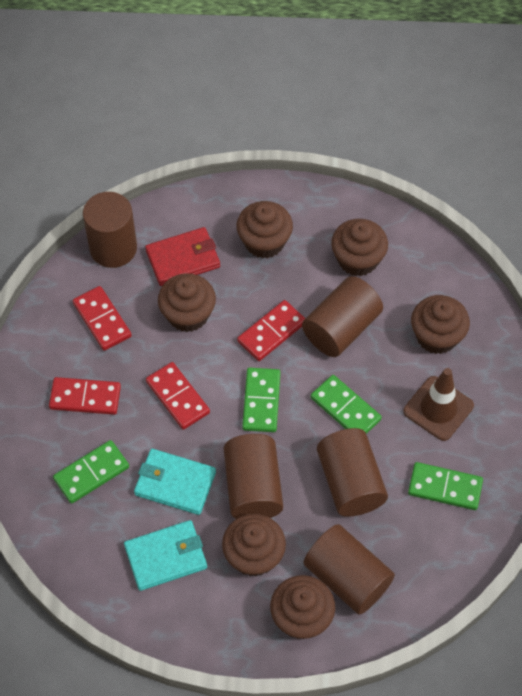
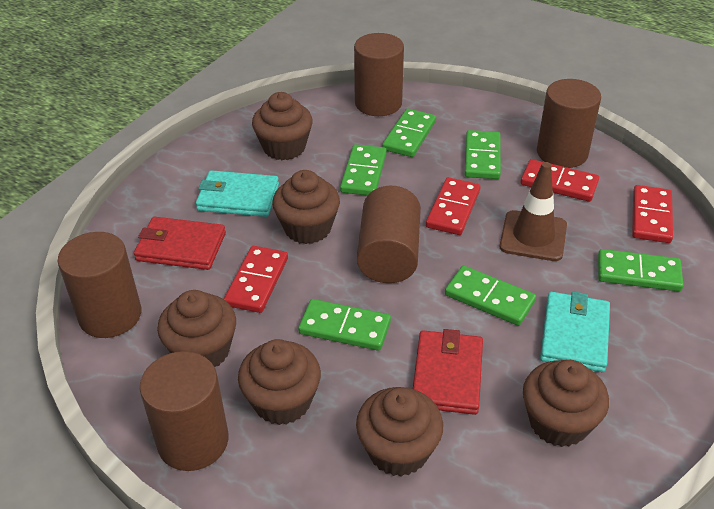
green domino: [53,440,129,504] [242,368,281,432] [311,375,382,434] [408,462,483,510] = 4 -> [298,299,391,351] [340,144,387,196] [382,109,436,157] [445,266,536,326] [464,130,501,179] [598,249,684,292] = 6
red wallet: [145,227,220,286] = 1 -> [134,217,226,270] [413,329,483,415] = 2

